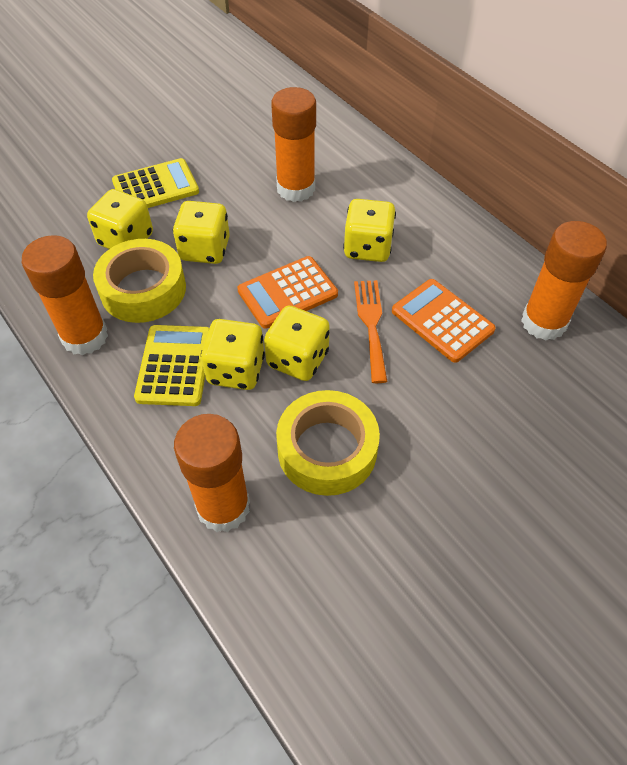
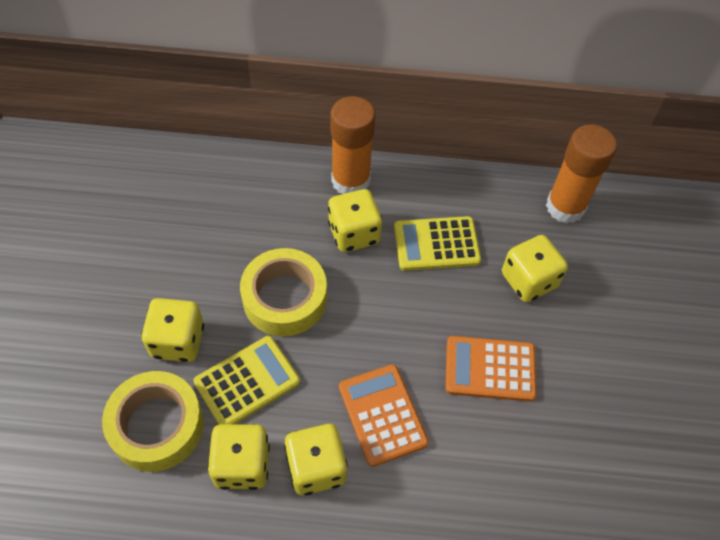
orange fork: [354,280,387,383] = 1 -> none = 0
orange glue stick: [22,235,108,355] [174,414,250,532] [271,87,316,202] [521,221,607,341] = 4 -> [330,96,375,194] [546,124,617,223] = 2

